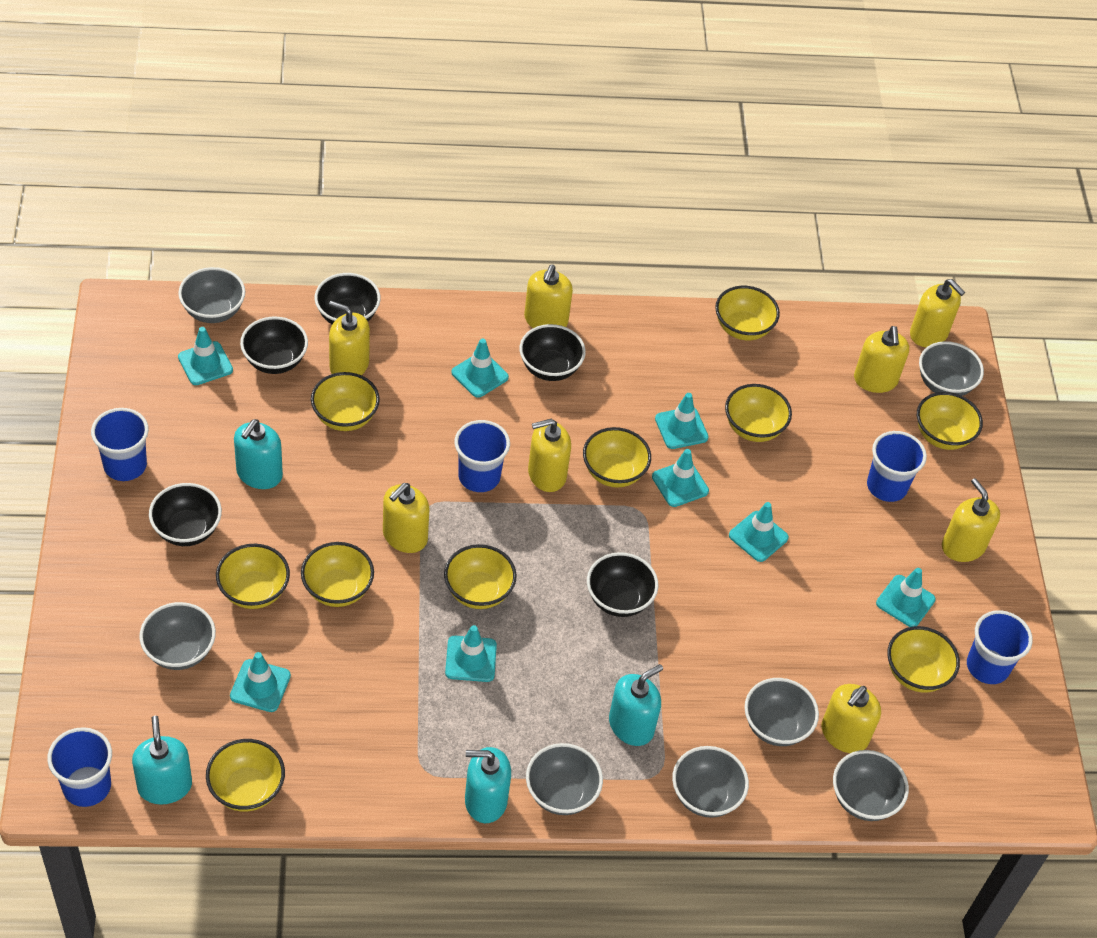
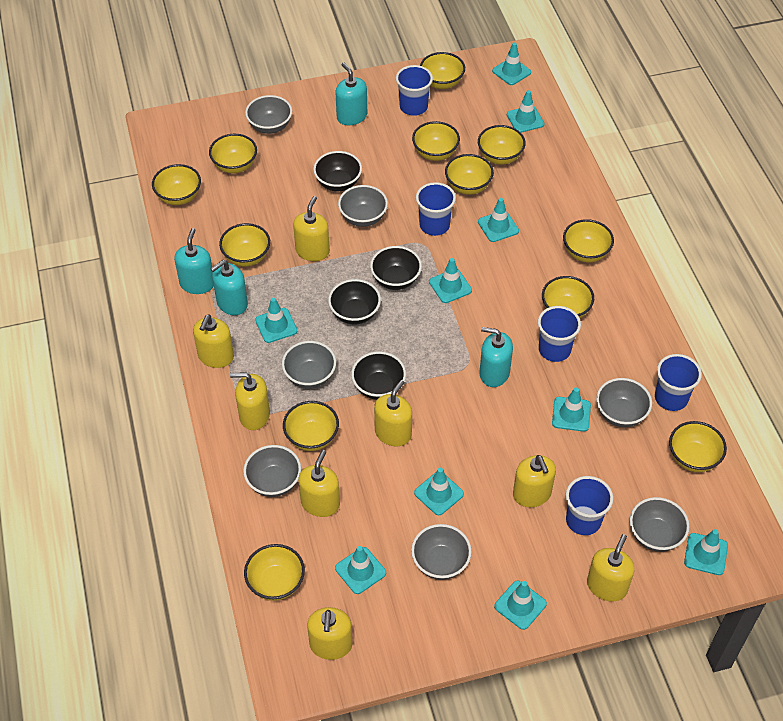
black bowl: [149,483,222,546] [240,317,308,374] [315,273,381,324] [520,324,586,381] [587,552,659,617] = 5 -> [313,151,362,191] [328,279,381,324] [351,351,406,400] [370,246,422,290] = 4
turquoise traffic cone: [178,327,233,385] [230,652,291,712] [445,625,497,682] [451,339,509,398] [652,449,709,507] [655,393,709,449] [729,502,789,562] [876,568,936,627] = 8 -> [255,298,297,343] [335,546,386,594] [414,467,464,515] [429,258,472,303] [478,198,519,242] [492,42,531,85] [494,580,547,630] [507,90,545,133] [552,387,591,432] [684,529,728,575] = 10
yellow bowl: [206,739,285,812] [216,544,290,609] [301,542,374,607] [311,372,380,431] [444,544,517,609] [583,427,651,488] [715,286,780,340] [725,384,792,442] [887,626,960,692] [917,392,983,450] = 10 -> [152,164,201,205] [209,134,257,173] [219,223,270,267] [244,544,305,601] [283,401,339,451] [412,121,460,161] [420,52,465,89] [445,154,494,195] [478,125,526,165] [542,276,594,318] [563,219,614,262] [669,421,727,472] = 12

